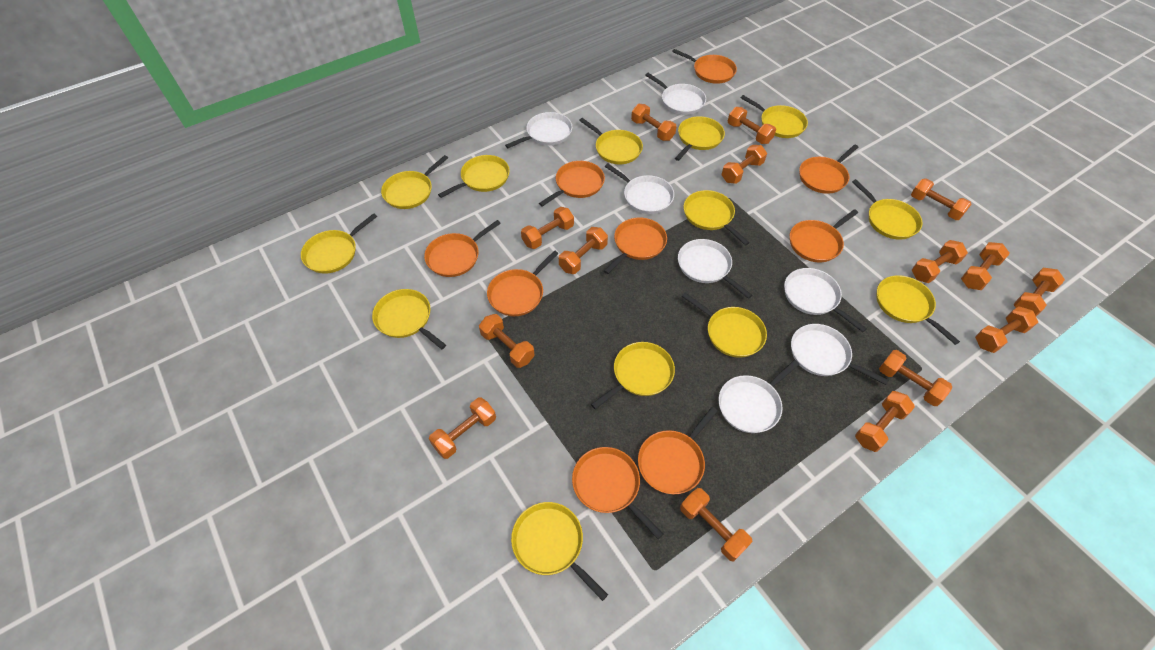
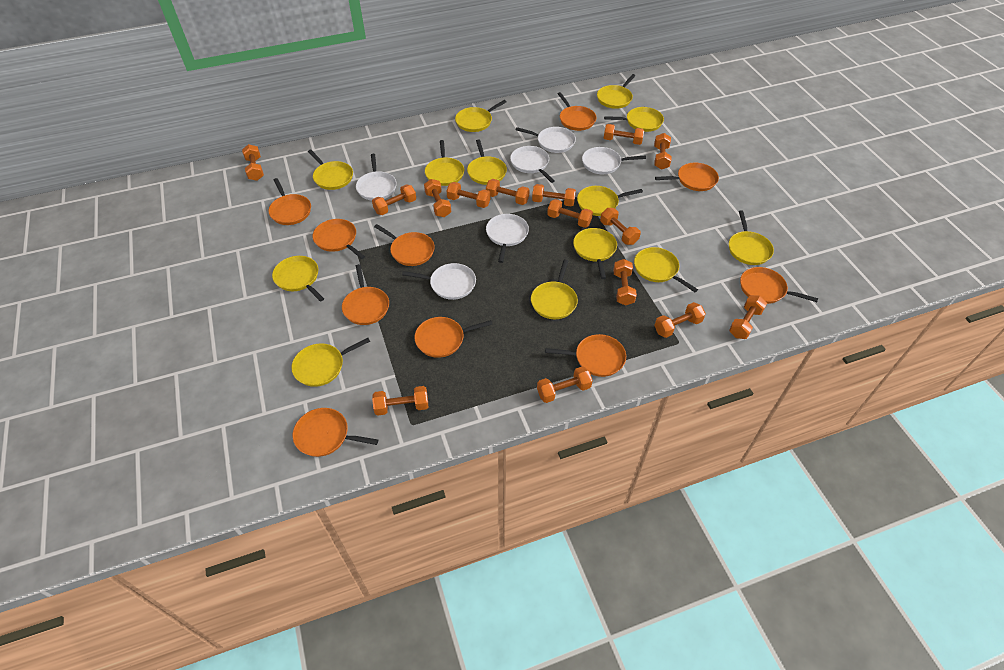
orange pan: [424,220,501,277] [487,250,559,316] [539,161,605,207] [572,447,663,539] [604,217,667,274] [638,407,718,494] [672,49,737,84] [790,209,858,262] [799,145,859,194] = 9 -> [269,178,311,225] [293,408,378,457] [313,219,365,259] [342,264,389,325] [374,224,435,266] [414,317,493,358] [545,334,626,377] [558,92,596,131] [655,163,719,191] [740,267,818,304] = 10
white pan: [505,112,572,148] [605,164,674,214] [645,73,706,115] [678,239,752,299] [718,360,799,433] [784,268,867,332] [791,324,889,385] = 7 -> [356,154,397,201] [402,263,476,300] [486,214,529,263] [510,146,554,183] [516,127,576,153] [582,147,646,174] = 6

